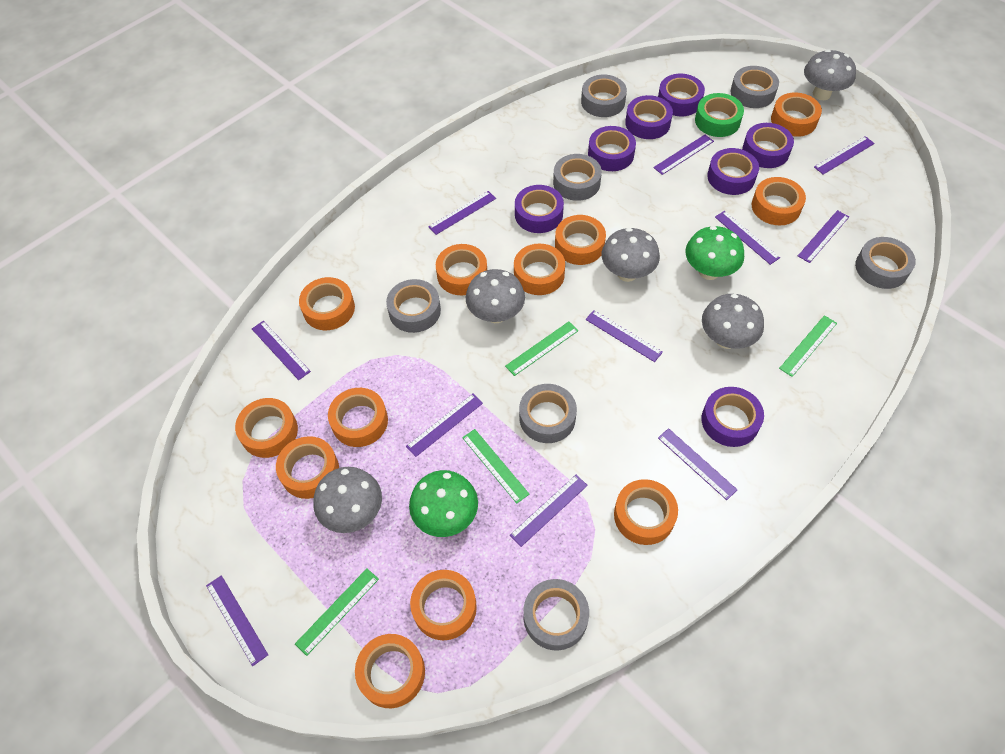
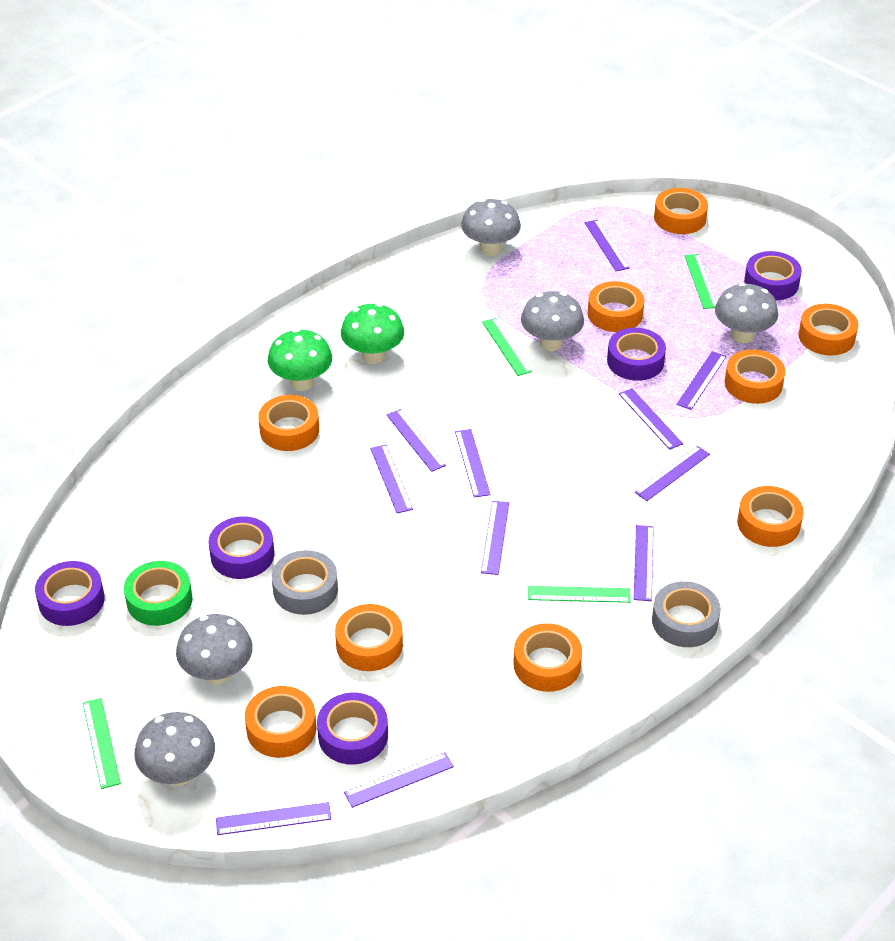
grey tape: [386,279,441,333] [519,384,577,443] [523,579,589,651] [553,154,602,201] [581,75,627,117] [731,66,779,108] [855,237,916,289] = 7 -> [272,550,338,615] [652,581,721,647] = 2
orange tape: [235,398,298,458] [276,436,339,499] [299,277,355,330] [328,388,388,447] [355,634,425,708] [410,570,477,640] [436,244,487,295] [514,244,565,295] [555,215,606,265] [614,479,678,545] [752,177,806,225] [771,92,822,137] = 12 -> [245,686,316,758] [258,395,319,451] [335,604,403,671] [513,623,582,692] [588,281,644,332] [654,188,708,234] [725,349,785,404] [737,486,804,547] [798,304,858,356] = 9
purple tape: [515,185,564,233] [588,126,636,171] [625,95,673,139] [658,74,705,116] [702,387,764,447] [707,148,759,195] [742,123,794,168] = 7 -> [35,561,105,626] [208,516,274,579] [317,692,388,765] [607,328,666,381] [744,251,802,300] = 5

